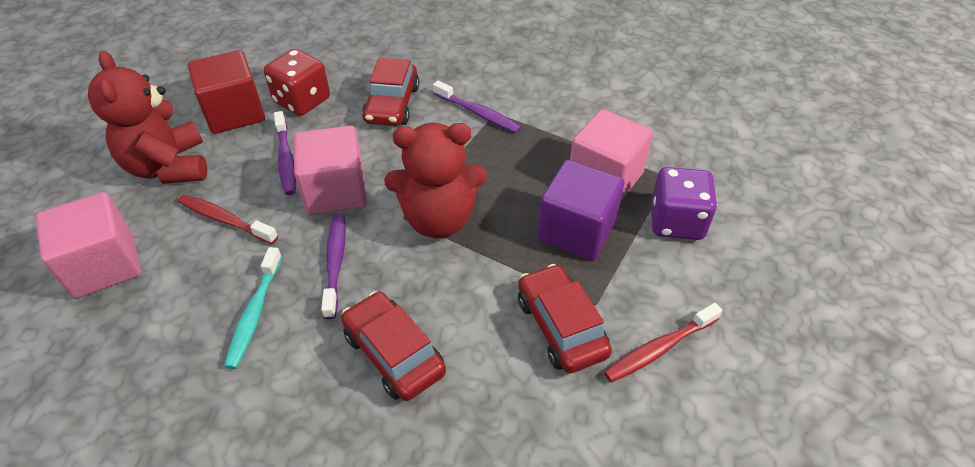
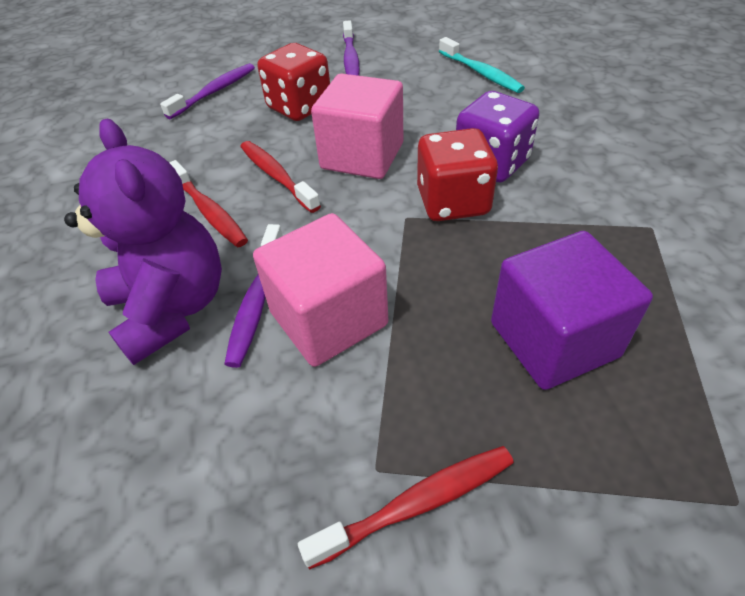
pink cube: [36,192,142,298] [294,126,367,215] [570,109,653,200] = 3 -> [253,213,388,367] [311,73,403,179] = 2
purple teddy bear: none = 0 -> [64,119,222,365] = 1
red car: [341,291,446,401] [362,58,420,126] [518,264,612,373] = 3 -> none = 0
red cube: [188,50,265,134] = 1 -> none = 0
red dice: [264,49,330,116] = 1 -> [257,43,330,121] [417,128,498,221] = 2
red teddy bear: [88,51,207,184] [384,123,487,238] = 2 -> none = 0
red toothbrush: [178,194,278,244] [604,303,722,382] = 2 -> [169,160,248,247] [240,141,321,213] [298,446,514,570] = 3

